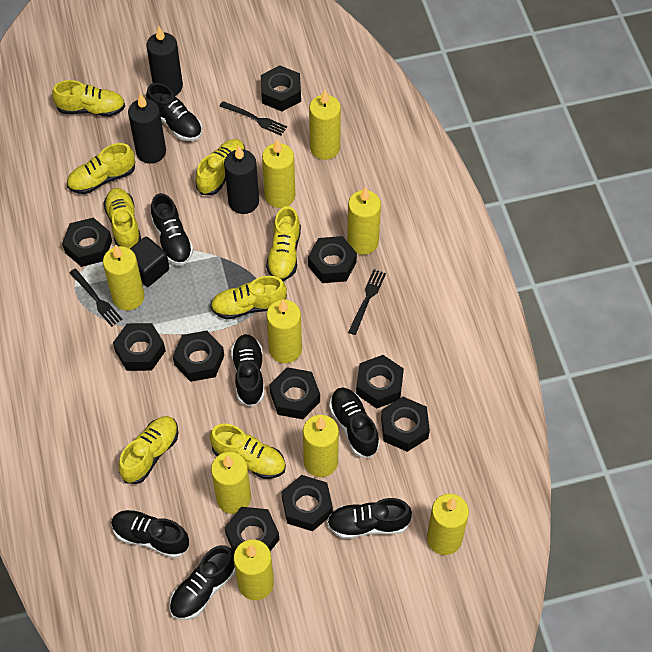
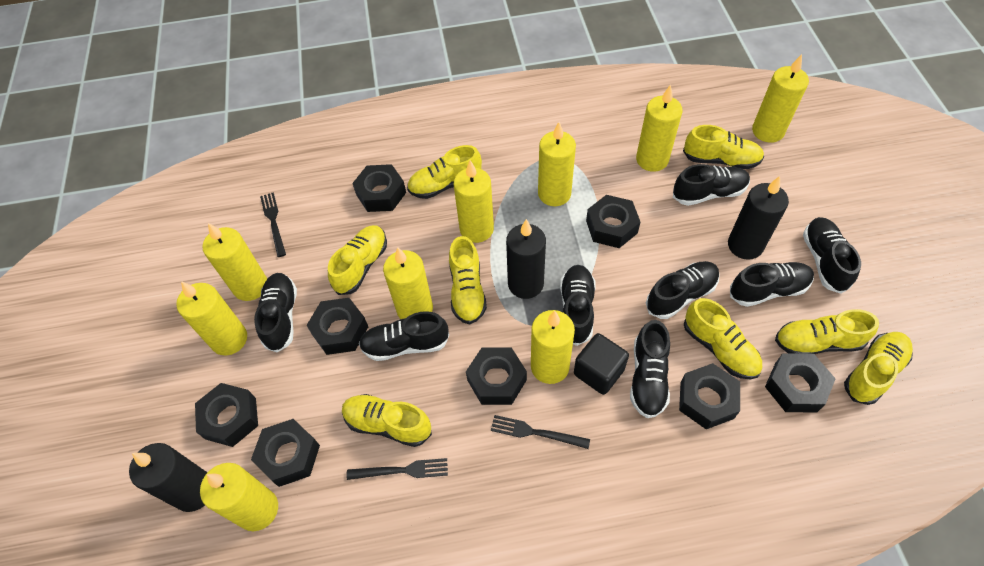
black nut: [62,218,112,267] [113,323,166,371] [173,331,224,382] [225,507,279,552] [261,65,301,111] [269,367,320,419] [281,475,333,531] [308,236,357,283] [356,355,404,409] [381,397,430,452] = 10 -> [195,383,258,447] [251,419,320,487] [307,298,368,355] [352,164,406,212] [466,347,527,405] [586,195,640,248] [679,363,740,429] [765,353,836,413] = 8
black shoe: [111,510,189,558] [146,83,202,141] [151,193,194,265] [169,545,236,620] [231,334,265,407] [327,498,412,539] [329,388,380,458] = 7 -> [254,273,297,352] [359,311,449,361] [560,265,596,346] [630,320,670,418] [646,261,720,319] [673,164,750,206] [730,262,814,307] [803,217,861,294] = 8

